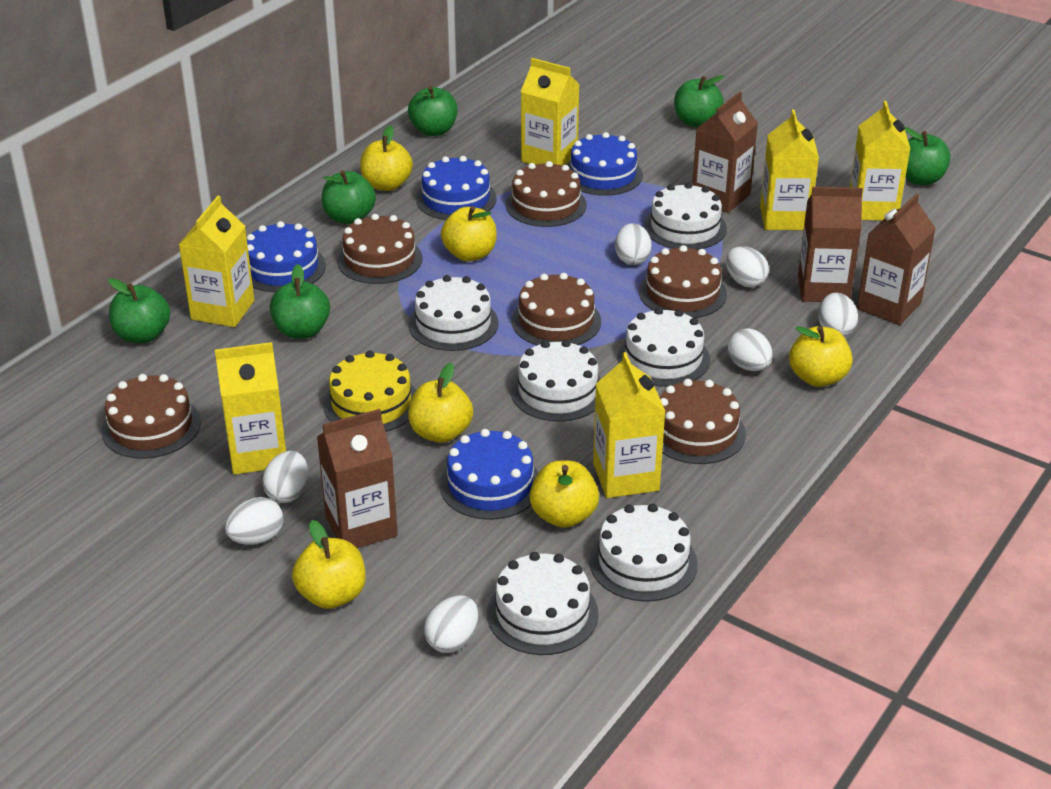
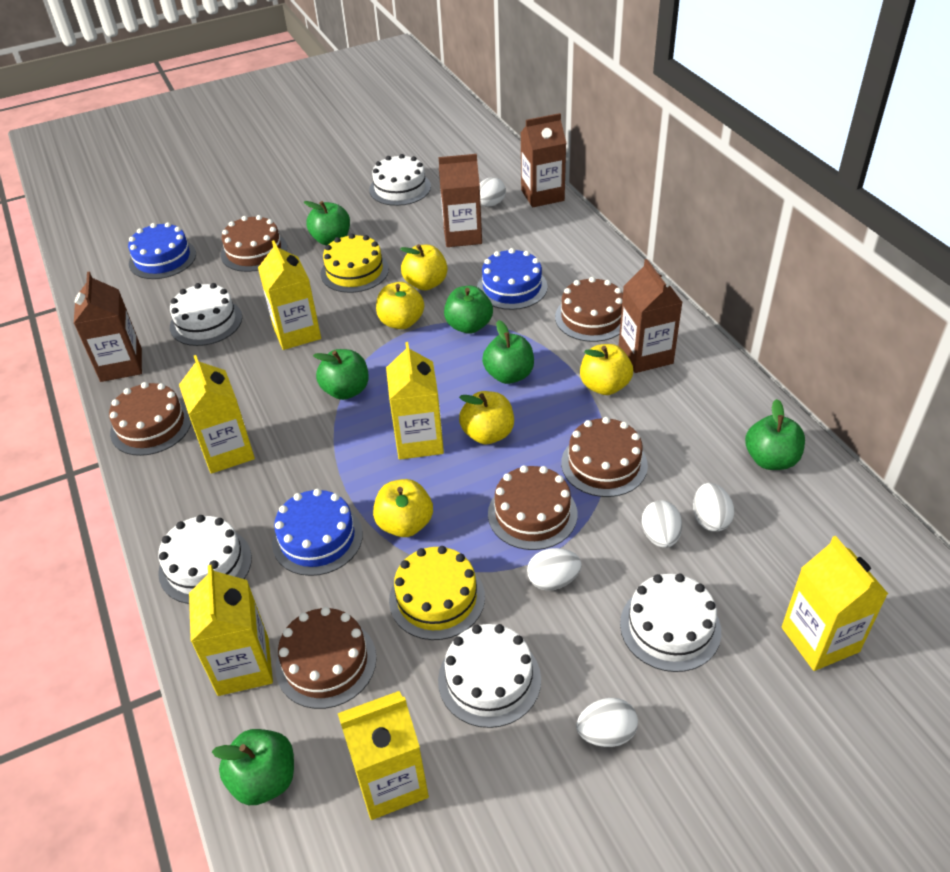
blue cake: [247,221,326,292] [416,156,497,220] [439,429,538,520] [568,132,643,196] = 4 -> [128,222,196,279] [272,489,363,576] [477,248,548,310] = 3
white cake: [408,275,499,351] [487,552,598,655] [511,340,601,422] [589,504,698,602] [618,308,710,387] [644,183,727,250] = 6 -> [158,515,252,604] [170,283,242,346] [369,154,431,206] [438,624,541,728] [620,573,721,672] = 5
white egg: [225,497,283,545] [262,451,309,503] [424,596,478,653] [615,223,652,265] [726,246,769,288] [728,328,773,371] [818,293,858,336] = 7 -> [480,177,506,207] [527,548,582,591] [576,698,638,747] [642,500,682,548] [693,483,734,532] = 5
yellow apple: [292,520,366,609] [360,125,413,191] [408,363,473,443] [441,206,497,262] [530,461,599,528] [789,326,853,387] = 6 -> [373,479,433,537] [376,282,424,329] [400,244,448,290] [459,391,514,444] [580,344,633,395] = 5
yellow cake: [323,351,416,432] = 1 -> [321,233,389,293] [389,546,485,640] = 2

